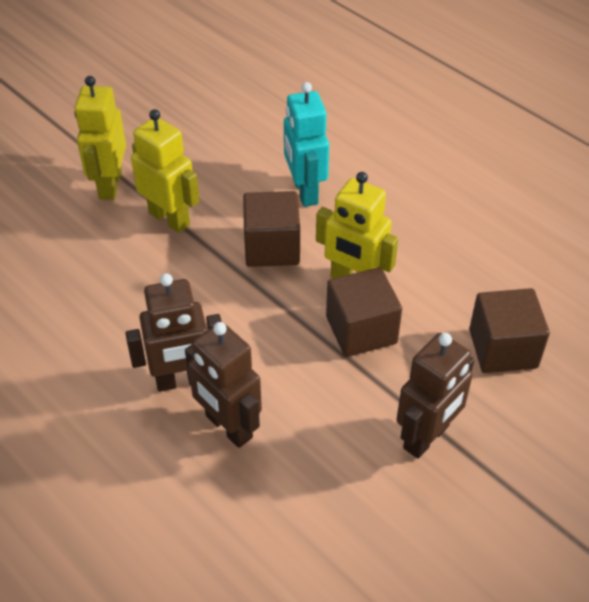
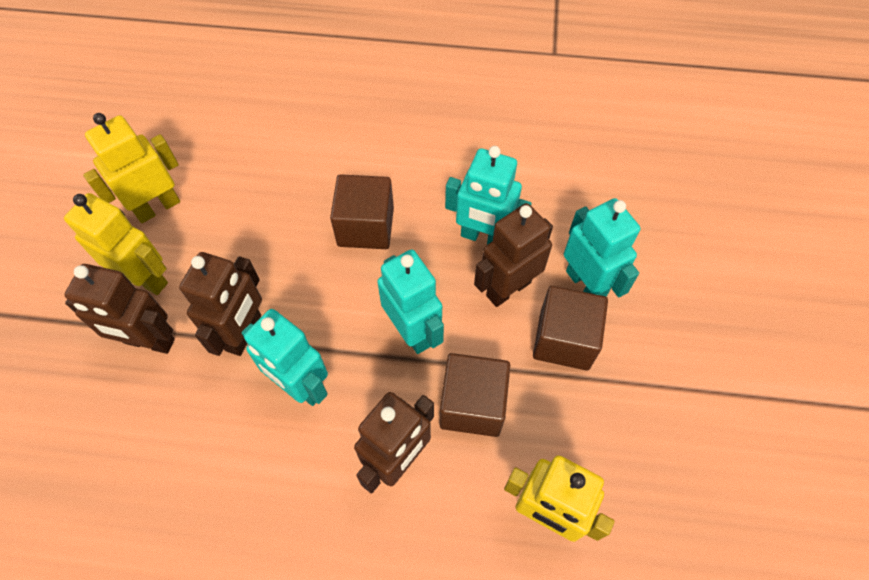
brown robot: [125,273,222,392] [185,322,262,448] [397,333,474,459] = 3 -> [65,264,175,354] [179,252,262,356] [354,392,434,493] [474,203,553,307] = 4
turquoise robot: [284,82,329,207] = 1 -> [241,309,328,406] [377,249,444,354] [445,146,531,245] [564,198,641,297] = 4

